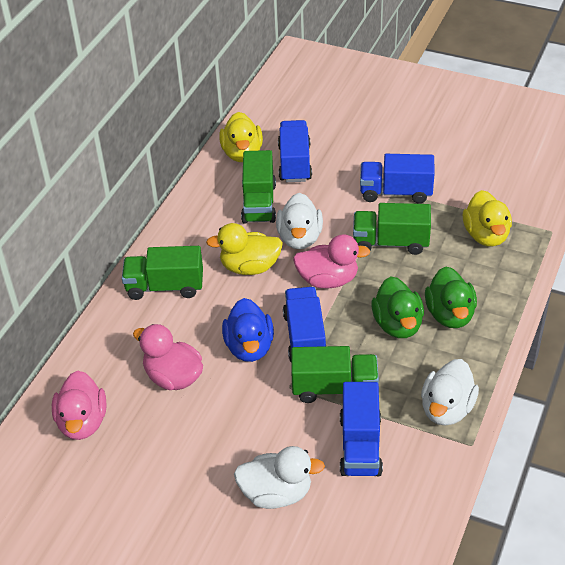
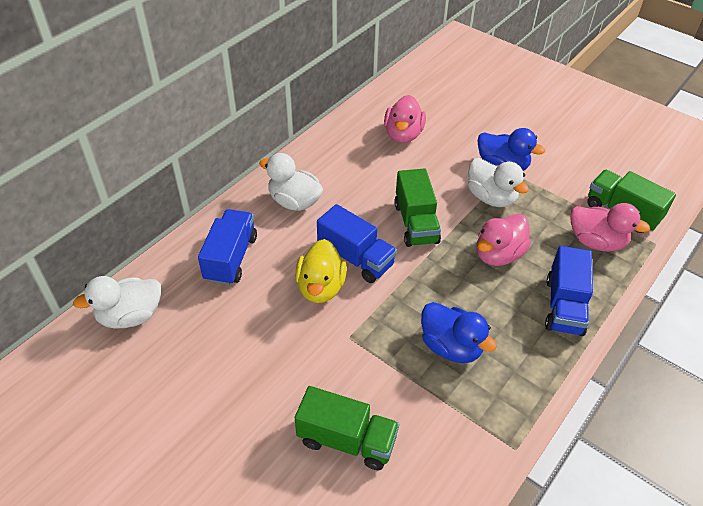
blue duck: [222,298,274,362] = 1 -> [421,302,497,363] [478,128,545,171] = 2
blue truck: [278,120,312,182] [283,287,326,362] [340,382,383,476] [360,154,435,204] = 4 -> [198,209,257,286] [317,204,397,283] [545,246,593,336] = 3
green duck: [371,277,424,338] [425,266,477,328] = 2 -> none = 0
green truck: [122,246,203,300] [241,150,276,224] [291,346,379,403] [353,203,431,255] = 4 -> [295,386,399,470] [394,168,441,247] [587,170,676,233] = 3
yellow duck: [206,223,283,275] [219,112,263,162] [463,190,512,247] = 3 -> [295,239,347,303] = 1

